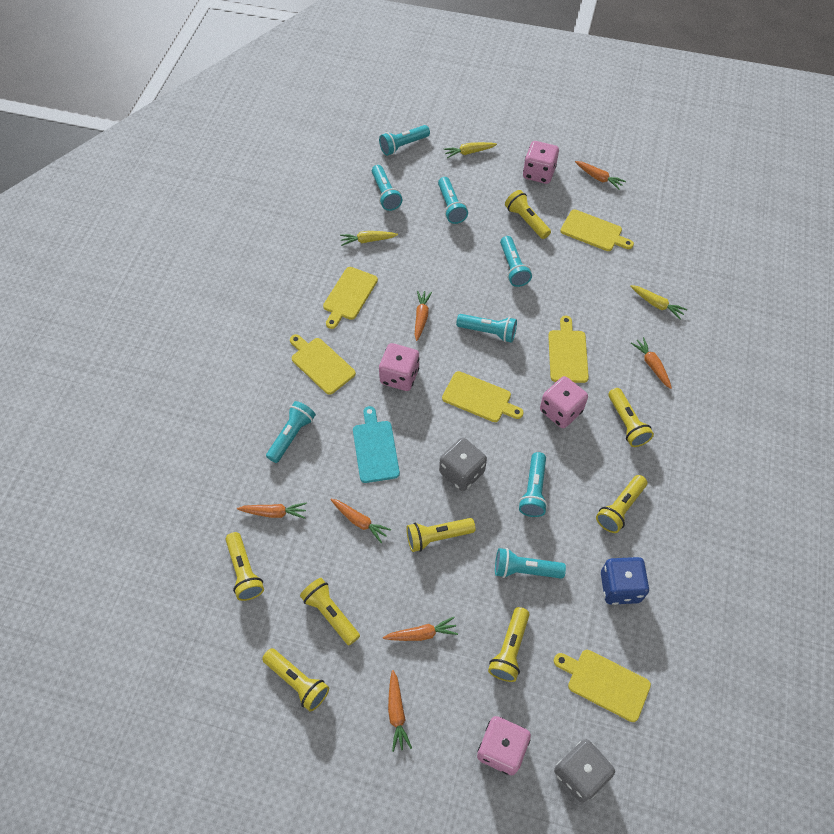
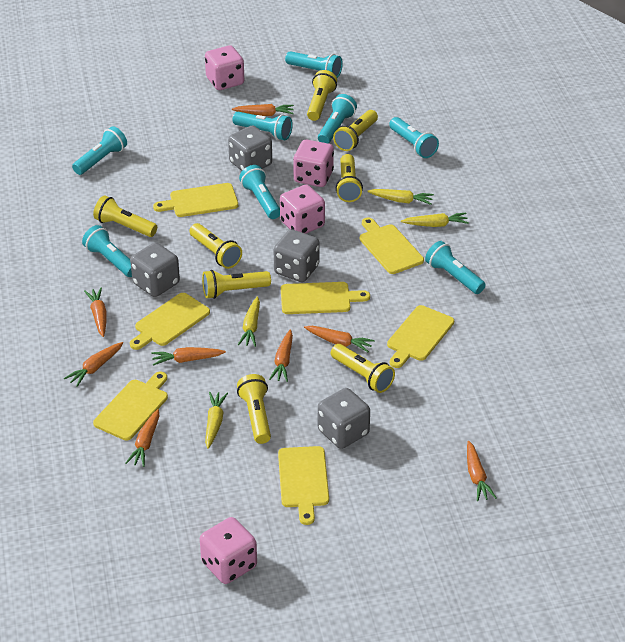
blue dice: [601,557,649,605] = 1 -> none = 0
grey dice: [439,437,487,491] [554,739,615,802] = 2 -> [130,242,180,297] [228,125,272,171] [274,229,320,282] [318,388,370,449] = 4
orange carrot: [237,502,307,519] [330,499,391,543] [383,617,458,641] [388,670,412,752] [415,290,432,341] [575,161,626,190] [631,337,672,389] = 7 -> [64,342,123,387] [84,288,107,337] [126,409,159,467] [151,347,226,366] [232,104,294,116] [269,329,293,382] [304,326,375,352] [467,441,496,501] = 8
turquoise cutting board: [353,406,400,483] = 1 -> none = 0
yellow carrot: [340,231,398,246] [443,142,497,158] [630,285,687,320] = 3 -> [205,392,228,449] [238,296,260,347] [367,189,434,205] [401,213,469,227] = 4
yellow cutting board: [290,334,356,395] [323,267,378,329] [442,371,524,422] [548,316,589,383] [554,650,651,722] [560,209,634,251] = 6 -> [93,372,168,441] [130,293,210,350] [153,183,238,217] [278,446,329,525] [281,282,370,314] [360,218,424,274] [387,305,454,368] = 7

